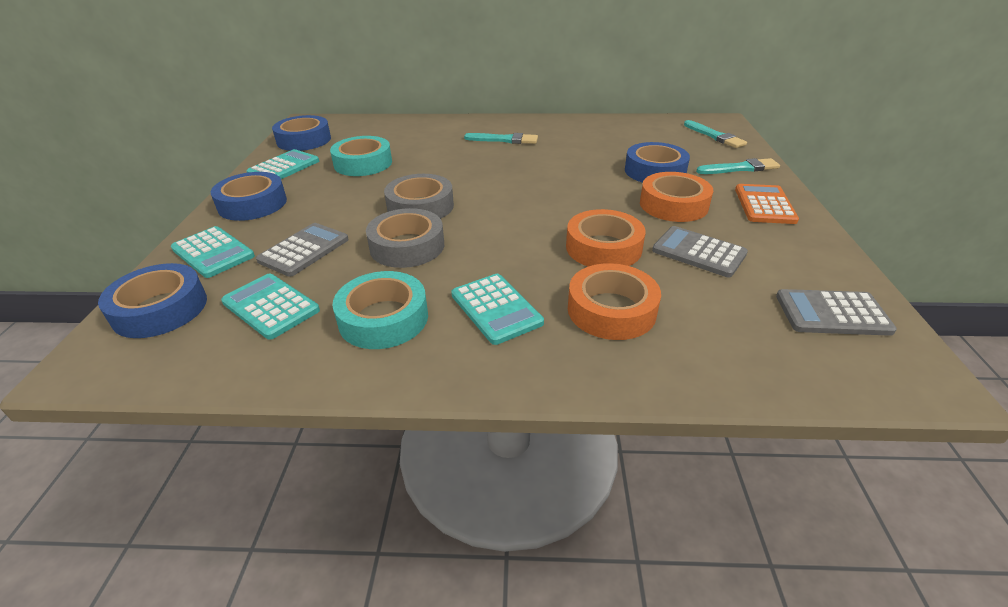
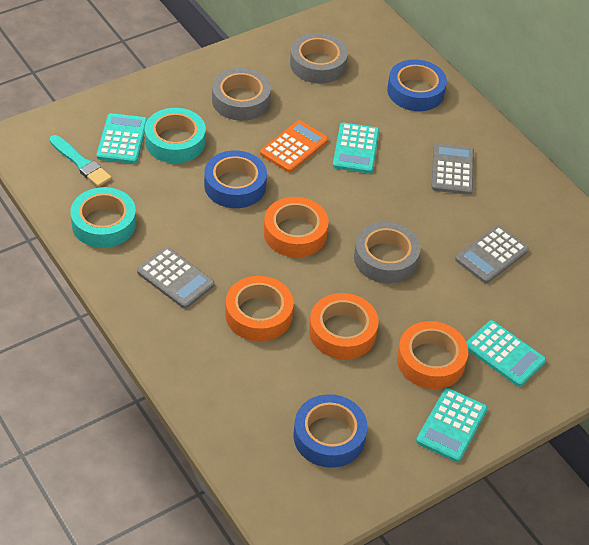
blue tape: [98,263,207,338] [211,172,287,221] [272,115,331,151] [625,142,690,183] = 4 -> [204,150,267,208] [294,394,367,468] [387,59,447,111] = 3
grey tape: [366,208,444,268] [384,174,454,219] = 2 -> [212,68,271,121] [290,33,348,84] [354,222,421,283] = 3
orange tape: [566,209,645,266] [568,263,661,340] [640,172,713,222] = 3 -> [225,276,294,341] [264,197,329,257] [309,293,379,359] [397,321,468,389] = 4
turquoise brush: [464,133,538,144] [684,120,747,148] [696,158,780,174] = 3 -> [49,135,112,187] = 1

